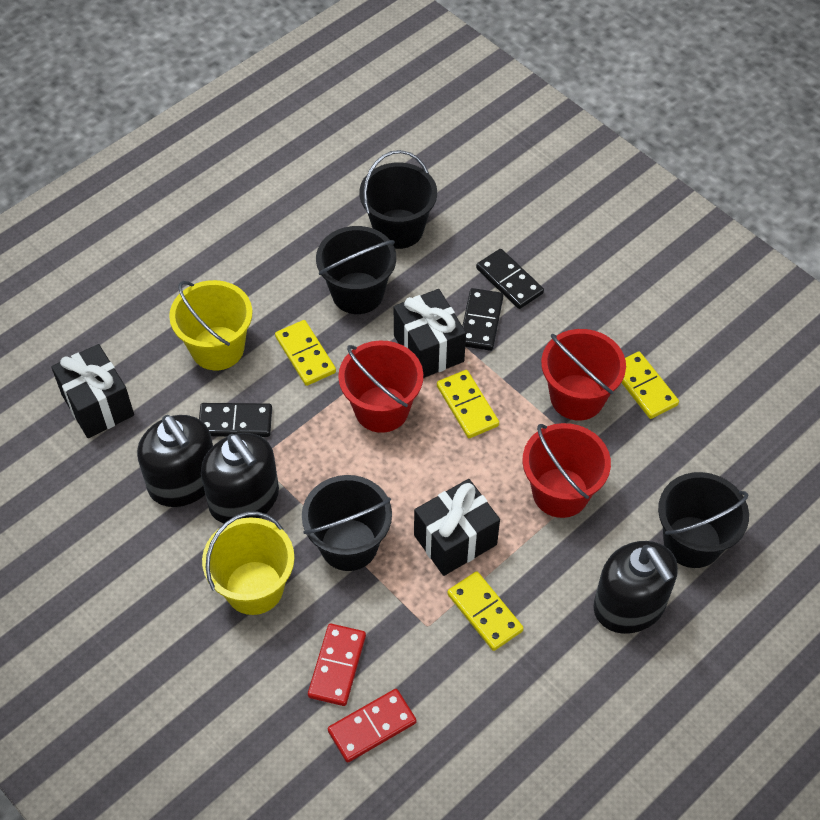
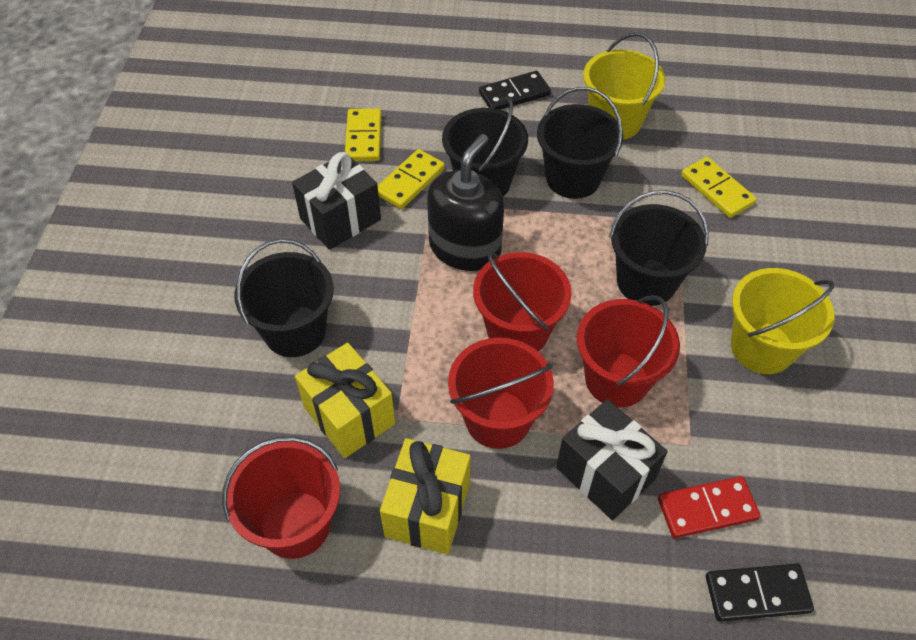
black domino: [199,403,272,437] [462,288,503,351] [476,249,544,309] = 3 -> [479,71,551,110] [706,564,814,622] = 2
black gift: [51,344,134,438] [394,289,466,378] [414,479,500,576] = 3 -> [292,152,381,250] [556,399,668,520] = 2
black soap dispenser: [137,415,213,507] [201,433,279,524] [593,541,678,634] = 3 -> [427,134,504,271] = 1
red bucket: [338,341,423,433] [522,423,611,518] [541,329,626,420] = 3 -> [222,436,340,559] [448,337,554,449] [473,251,572,352] [577,295,680,407] = 4
red domino: [308,624,366,706] [328,689,416,763] = 2 -> [658,476,760,538] = 1
yellow domino: [275,320,336,386] [437,370,499,438] [447,571,524,651] [622,352,679,419] = 4 -> [345,108,382,161] [378,149,445,209] [681,157,757,218] = 3
yellow gift: none = 0 -> [295,343,395,458] [380,438,471,554] = 2

